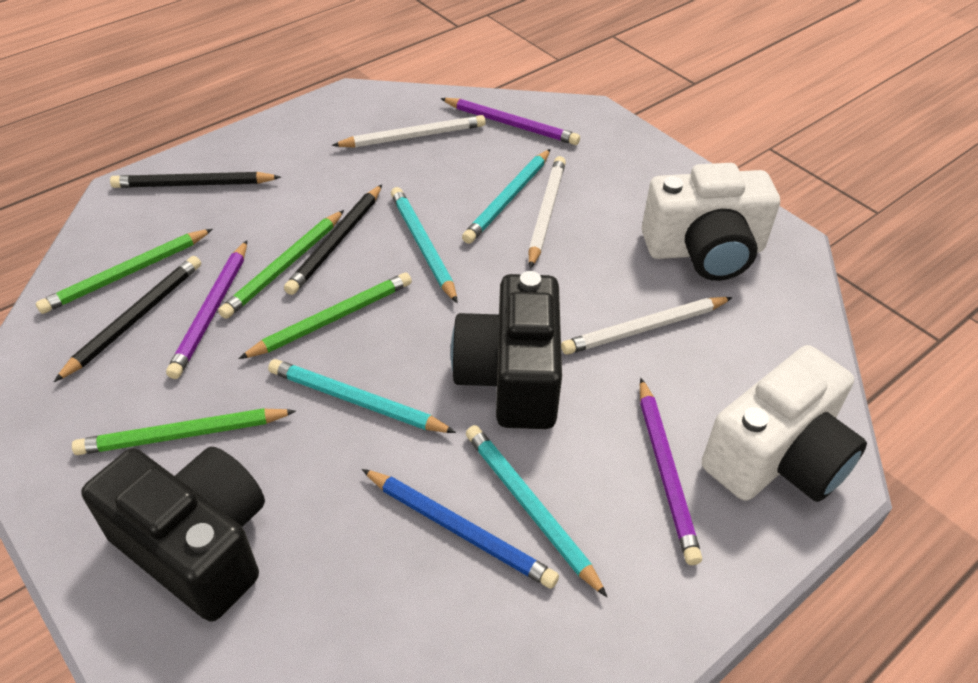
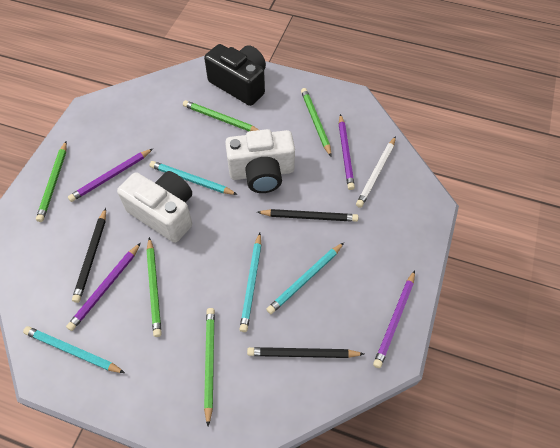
black camera: [81,447,265,622] [451,271,562,429] = 2 -> [204,44,266,106] = 1
blue pencil: [362,469,559,589] = 1 -> none = 0
green pencil: [36,229,213,314] [72,408,296,455] [218,210,344,319] [239,272,412,359] = 4 -> [36,141,67,222] [147,237,162,337] [183,100,259,131] [204,308,215,426] [301,88,332,157] = 5
purple pencil: [166,240,247,379] [440,98,580,145] [640,378,702,565] = 3 -> [66,243,141,331] [68,149,153,202] [339,114,355,190] [373,270,415,368] = 4
white pencil: [332,115,486,148] [529,156,566,268] [561,297,733,355] = 3 -> [356,136,396,208] = 1

